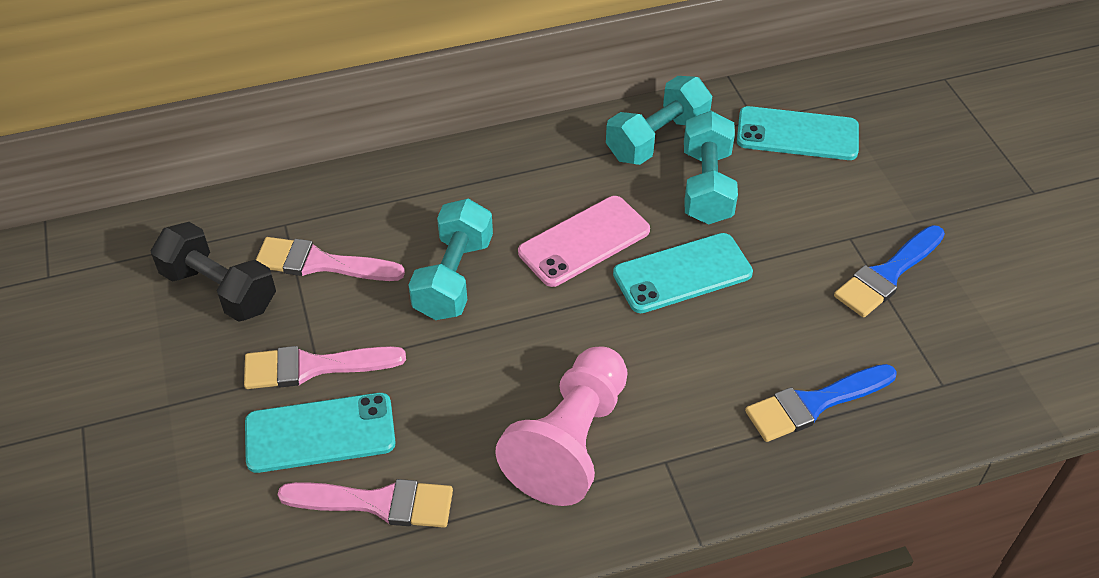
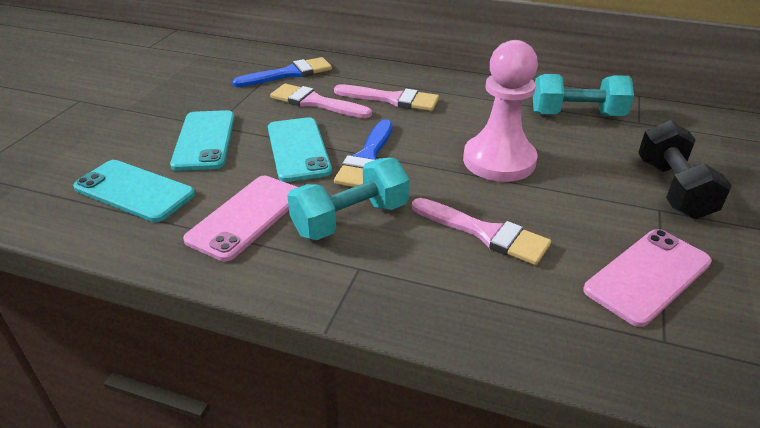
pink phone: [518,196,650,287] = 1 -> [183,176,298,262] [584,229,712,327] = 2
turquoise dumbbell: [408,198,493,320] [606,76,712,165] [684,111,738,225] = 3 -> [287,158,409,240] [533,74,634,116] = 2

